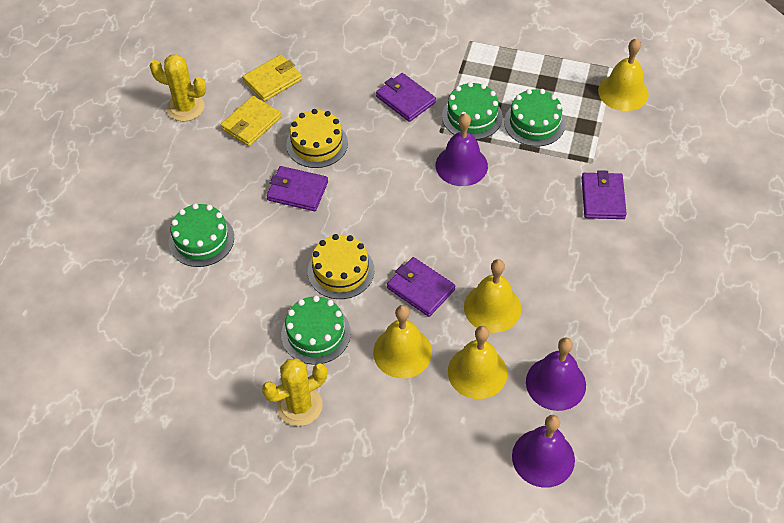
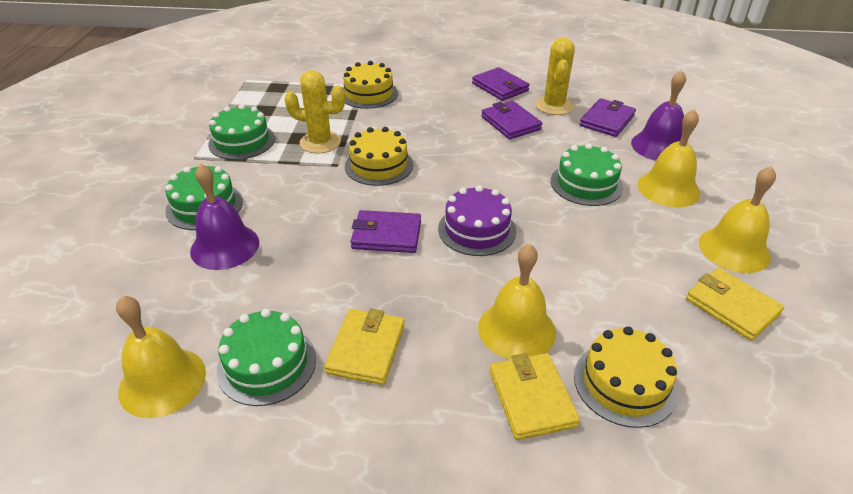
purple bell: [436,113,488,186] [512,415,575,488] [526,337,586,411] = 3 -> [190,164,259,270] [631,70,686,161] = 2
purple cake: none = 0 -> [438,185,516,256] = 1
yellow cake: [286,109,348,168] [308,234,374,299] = 2 -> [343,61,398,109] [345,127,413,186] [574,326,677,428] = 3
yellow wallet: [220,96,281,146] [242,55,302,102] = 2 -> [324,308,405,385] [490,353,580,440] [686,268,784,341] = 3

